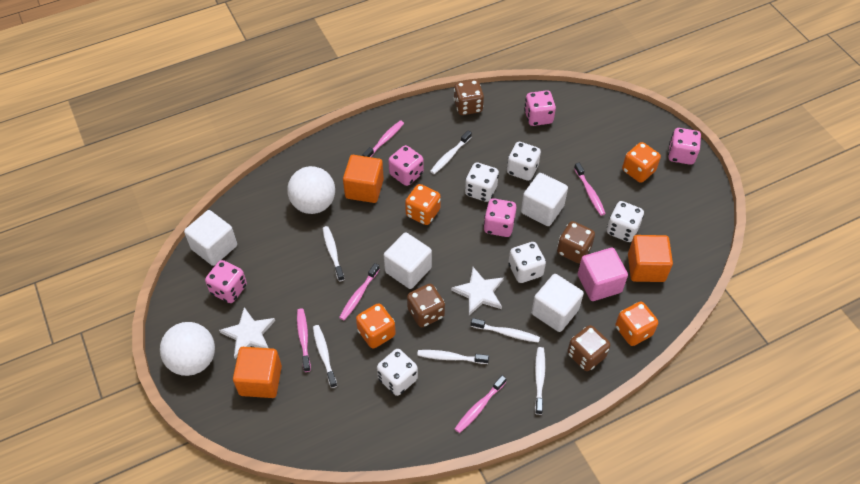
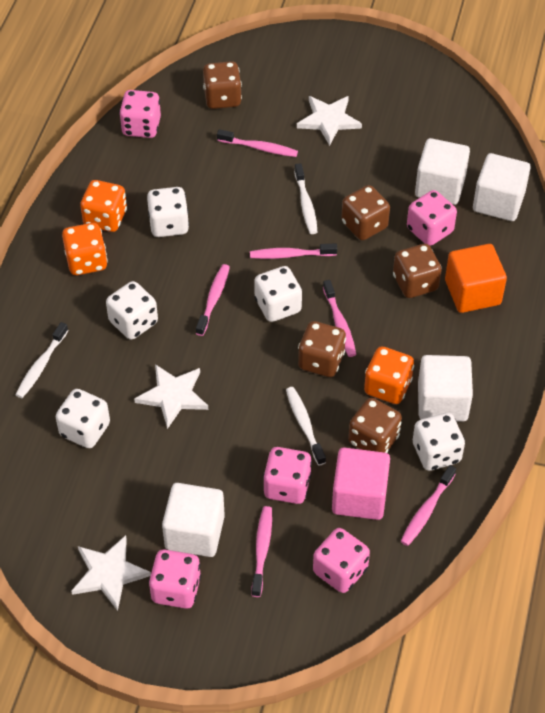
brown dice: [407,284,445,327] [454,80,484,115] [557,221,595,263] [567,325,610,371] = 4 -> [203,61,242,109] [298,321,346,377] [341,185,390,240] [348,398,402,453] [393,244,442,298] = 5
orange cube: [233,347,282,398] [343,155,384,203] [628,235,673,282] = 3 -> [445,244,507,313] = 1
orange dice: [356,303,396,348] [405,184,441,225] [615,302,658,346] [622,142,661,183] = 4 -> [62,223,108,275] [80,180,127,232] [364,346,414,404] = 3
pink toothbrush: [297,308,311,372] [339,263,380,320] [362,120,404,157] [455,375,507,433] [574,163,606,216] = 5 -> [196,264,230,336] [217,129,298,157] [250,244,337,259] [251,506,272,597] [323,280,356,357] [401,465,456,546] = 6
white ball: [160,322,215,376] [287,166,335,214] = 2 -> none = 0
white star: [219,307,275,359] [451,267,504,315] = 2 -> [71,535,151,611] [134,364,208,429] [297,96,362,146] = 3
white toothbrush: [313,325,337,388] [323,226,345,282] [417,350,489,364] [430,131,472,174] [471,318,540,343] [535,347,545,415] = 6 -> [15,322,69,398] [286,387,326,465] [294,163,317,234] = 3

